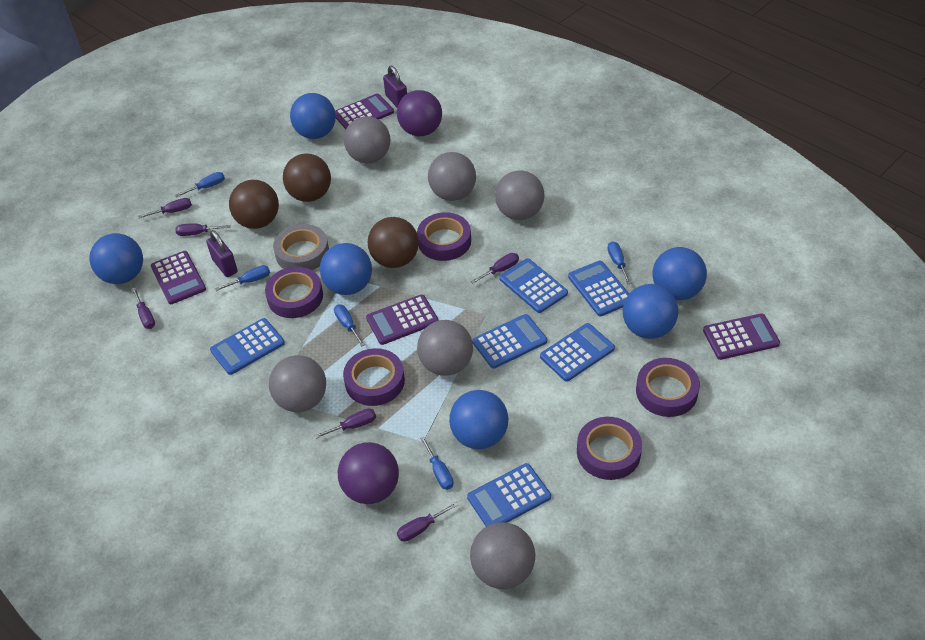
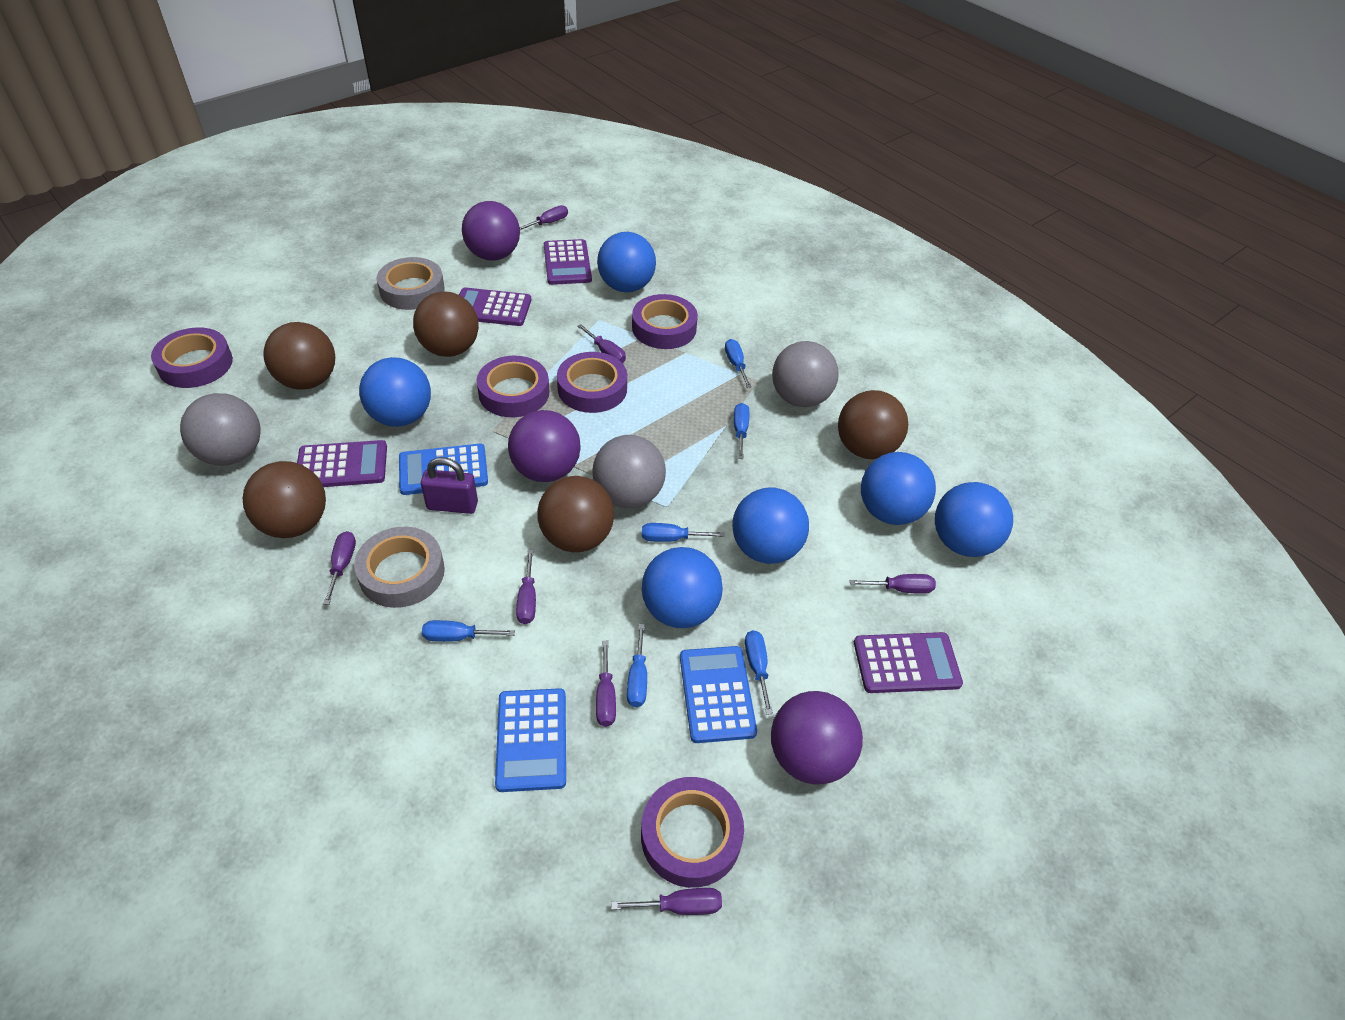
blue calculator: [210,318,285,375] [467,463,551,527] [473,314,547,369] [499,258,568,313] [540,323,615,382] [568,261,629,316] = 6 -> [399,444,488,495] [495,688,566,792] [680,646,757,743] = 3
blue screwdriver: [175,172,225,197] [215,265,270,291] [334,305,365,346] [420,437,454,490] [608,241,632,284] = 5 -> [422,620,515,642] [627,624,647,707] [642,523,724,542] [725,339,752,388] [734,403,749,459] [745,630,773,715] = 6
brown ball: [229,180,279,229] [283,153,331,202] [368,217,419,268] = 3 -> [243,461,326,538] [263,322,335,390] [413,292,479,357] [537,476,614,552] [838,390,908,459] = 5
grey ball: [269,355,326,412] [344,116,391,163] [417,320,473,376] [428,152,476,201] [470,522,535,589] [495,170,544,220] = 6 -> [180,393,261,466] [592,435,666,508] [772,341,838,407] = 3
grey tape: [273,224,329,270] = 1 -> [354,527,445,608] [377,257,444,310] = 2
purple ball: [338,442,399,504] [397,90,442,136] = 2 -> [462,201,520,261] [508,410,581,482] [771,691,863,784] = 3
purple padlock: [206,230,238,277] [383,66,407,107] = 2 -> [421,457,478,514] = 1
purple screwdriver: [132,288,155,329] [138,198,192,218] [175,223,231,236] [314,408,376,439] [397,502,459,542] [471,253,519,283] = 6 -> [323,531,356,605] [516,550,536,624] [519,205,568,230] [577,324,626,363] [596,641,616,727] [611,888,722,915] [850,574,936,594] = 7

